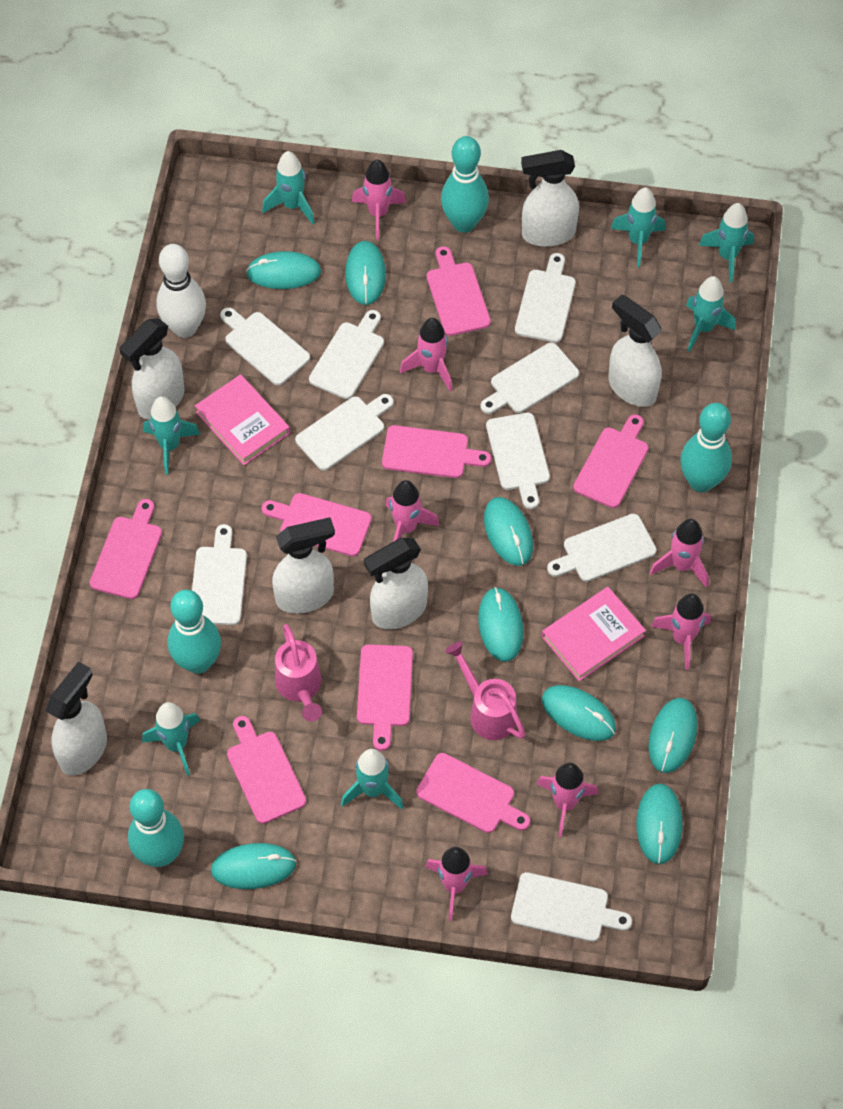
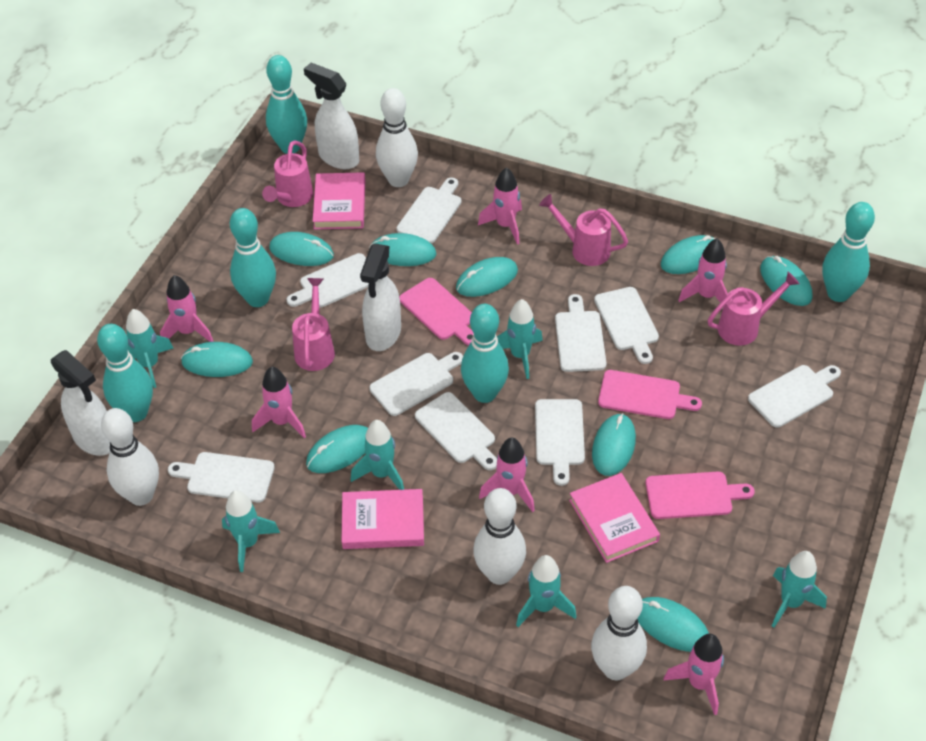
pink book: [195,374,290,465] [542,587,646,681] = 2 -> [313,172,365,229] [342,489,424,549] [569,473,660,563] = 3
pink cutting board: [90,499,162,599] [227,716,306,824] [261,493,372,556] [357,644,413,751] [382,425,491,478] [416,753,530,833] [427,246,491,336] [573,414,649,508] = 8 -> [399,278,473,345] [598,370,702,419] [646,472,755,519] = 3
pink rocket: [352,160,406,239] [385,480,440,542] [400,318,452,391] [425,847,488,921] [537,763,598,837] [650,519,709,588] [651,594,711,670] = 7 -> [160,275,214,342] [252,366,306,438] [478,167,522,244] [479,438,535,512] [663,634,724,715] [678,238,728,303] = 6
pink watering can: [275,624,322,722] [445,641,525,740] = 2 -> [262,140,313,207] [292,278,335,371] [539,194,628,266] [708,272,799,346] = 4
turquoise bowling pin: [128,789,184,867] [167,589,221,674] [441,136,489,233] [680,403,732,492] = 4 -> [97,324,153,422] [230,208,276,307] [266,55,307,154] [461,304,509,403] [822,202,875,302] = 5
turquoise mouse: [211,843,296,889] [246,251,321,289] [345,241,386,305] [478,587,523,662] [484,497,533,566] [542,685,616,741] [636,784,683,864] [648,698,697,773] = 8 -> [181,342,253,377] [269,232,334,266] [306,425,368,473] [369,233,436,266] [456,257,518,297] [592,413,636,476] [637,597,709,652] [661,235,716,274] [760,256,813,306] = 9
turquoise rocket: [142,702,200,776] [143,396,200,475] [262,151,315,225] [341,749,403,809] [611,187,666,267] [686,276,736,352] [699,203,754,283] = 7 -> [126,309,174,388] [222,490,280,572] [351,420,404,490] [497,299,543,379] [516,555,577,627] [772,551,827,628] = 6
white bowling pin: [156,244,206,338] = 1 -> [101,408,159,506] [376,88,418,187] [473,488,526,585] [591,586,647,680] = 4
white spray bottle: [45,661,107,776] [119,318,185,420] [272,517,335,614] [364,538,428,629] [521,150,579,247] [608,295,662,407] = 6 -> [51,350,110,456] [304,63,359,169] [360,244,401,351] = 3

